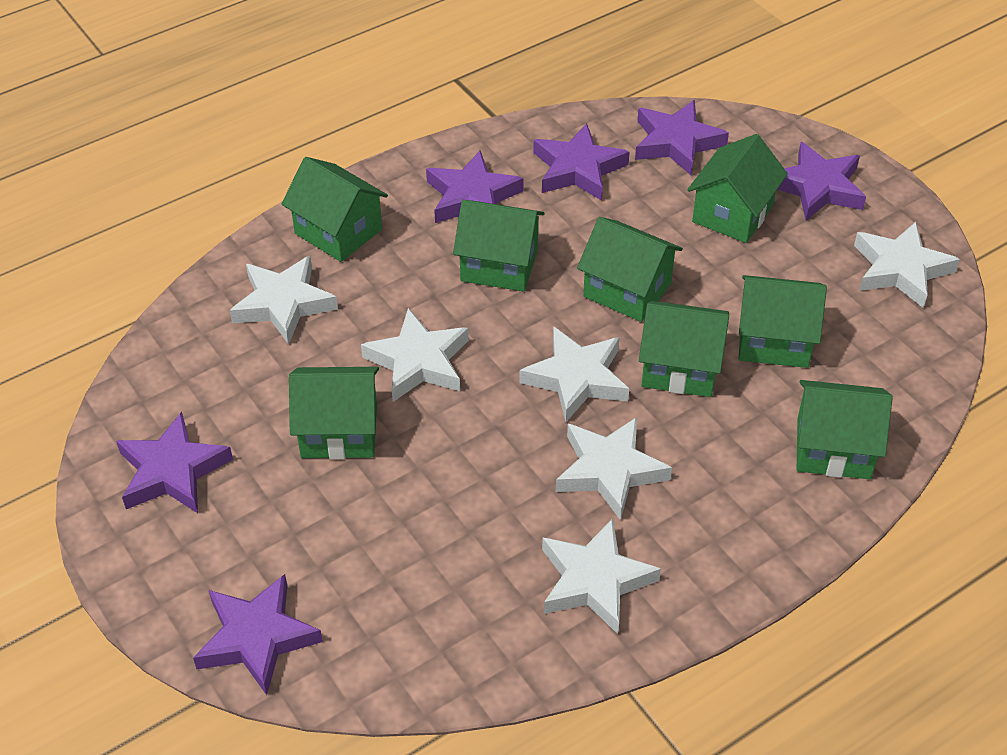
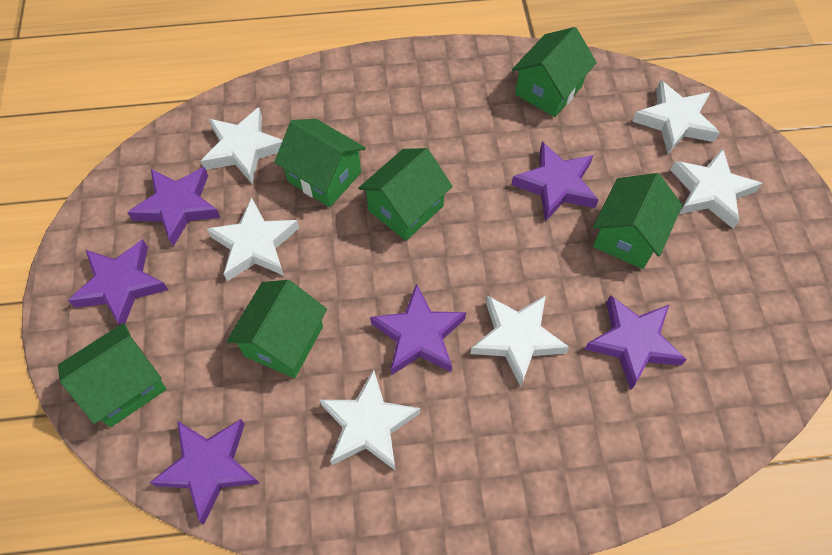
green house: [281,157,388,262] [289,367,379,459] [453,200,545,292] [577,217,683,322] [639,300,729,397] [687,134,788,243] [739,275,827,368] [797,380,893,479] = 8 -> [58,323,166,427] [227,280,327,378] [274,119,366,207] [358,148,453,241] [512,27,597,117] [593,173,682,269] = 6

